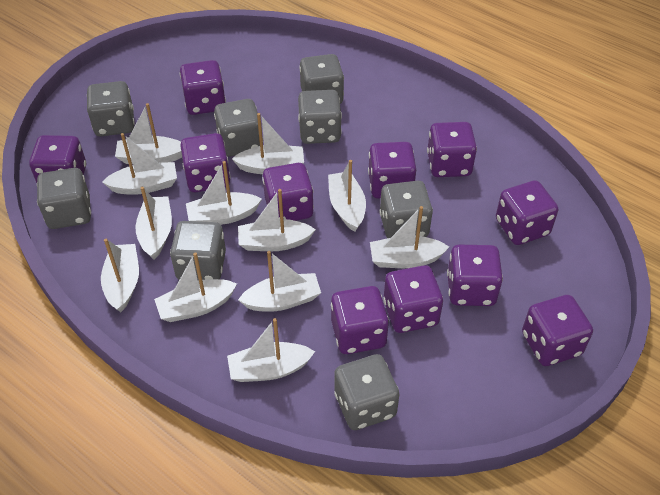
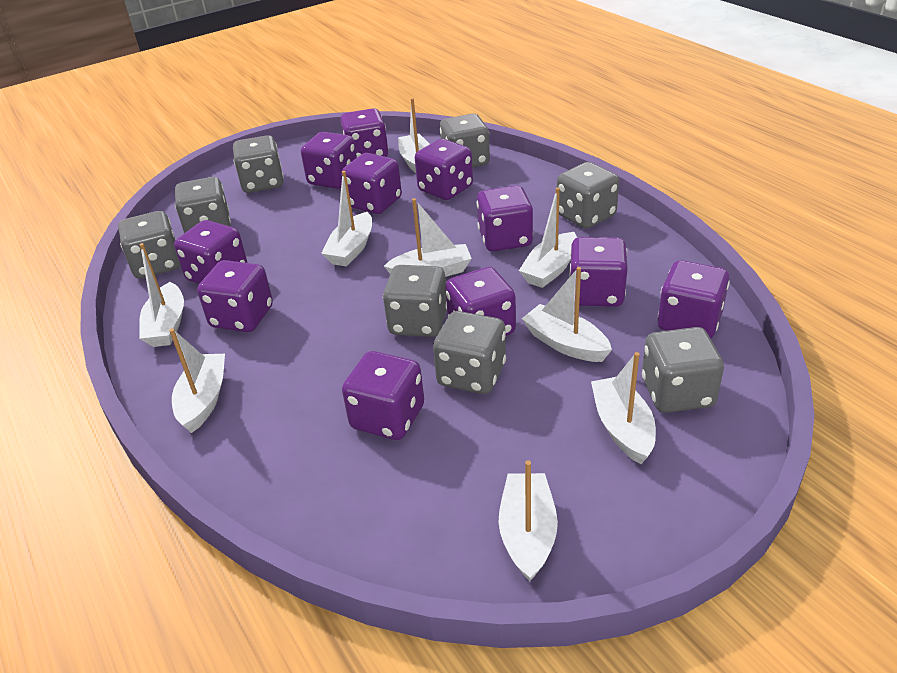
white boat: [101,239,139,312] [102,133,177,195] [115,103,182,164] [135,187,172,259] [154,252,237,322] [186,161,262,225] [227,318,315,382] [232,113,304,174] [238,189,316,251] [238,251,321,312] [328,160,366,232] [370,206,449,268] = 12 -> [139,243,184,347] [169,328,225,433] [321,171,372,267] [384,198,472,277] [398,98,430,173] [498,460,558,582] [519,188,577,288] [522,267,612,362] [591,352,656,464] = 9

